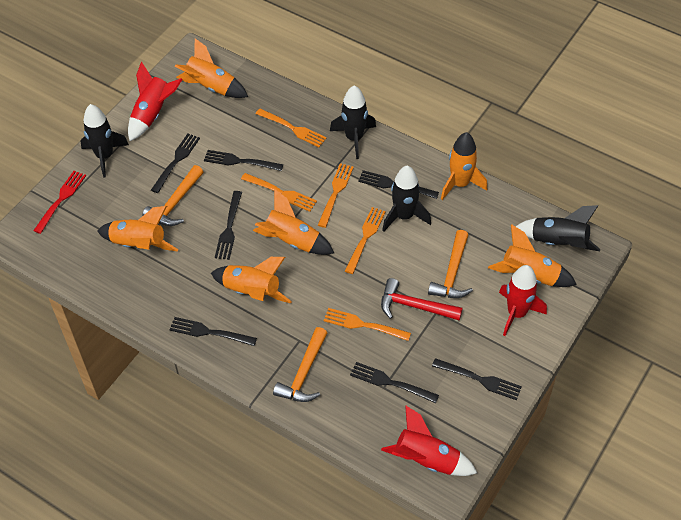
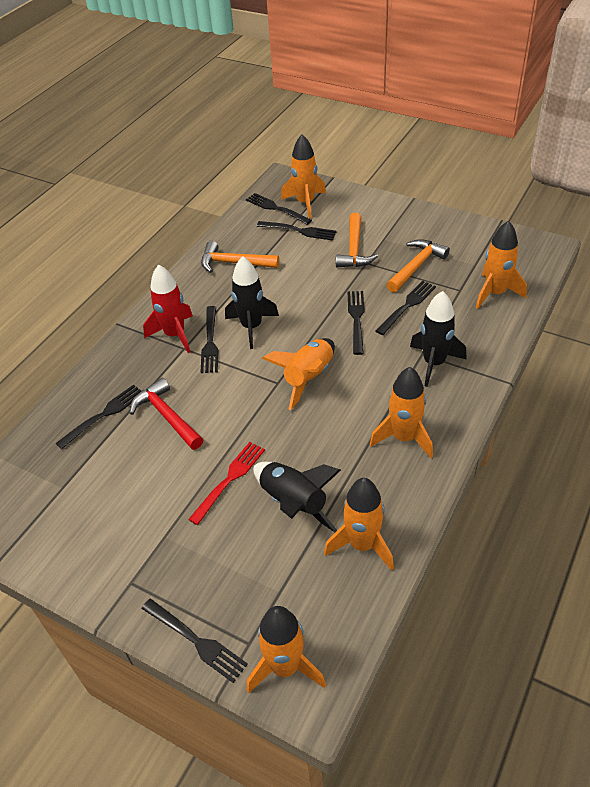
black rocket: [80,104,129,178] [330,85,376,159] [382,166,431,232] [516,205,600,251] = 4 -> [225,256,279,349] [253,462,341,532] [410,291,466,387] = 3
orange fork: [241,173,317,212] [256,109,327,147] [318,163,354,228] [324,308,411,341] [345,207,386,274] = 5 -> none = 0
red rocket: [128,62,183,141] [381,405,477,476] [499,265,547,336] = 3 -> [143,265,193,353] = 1

